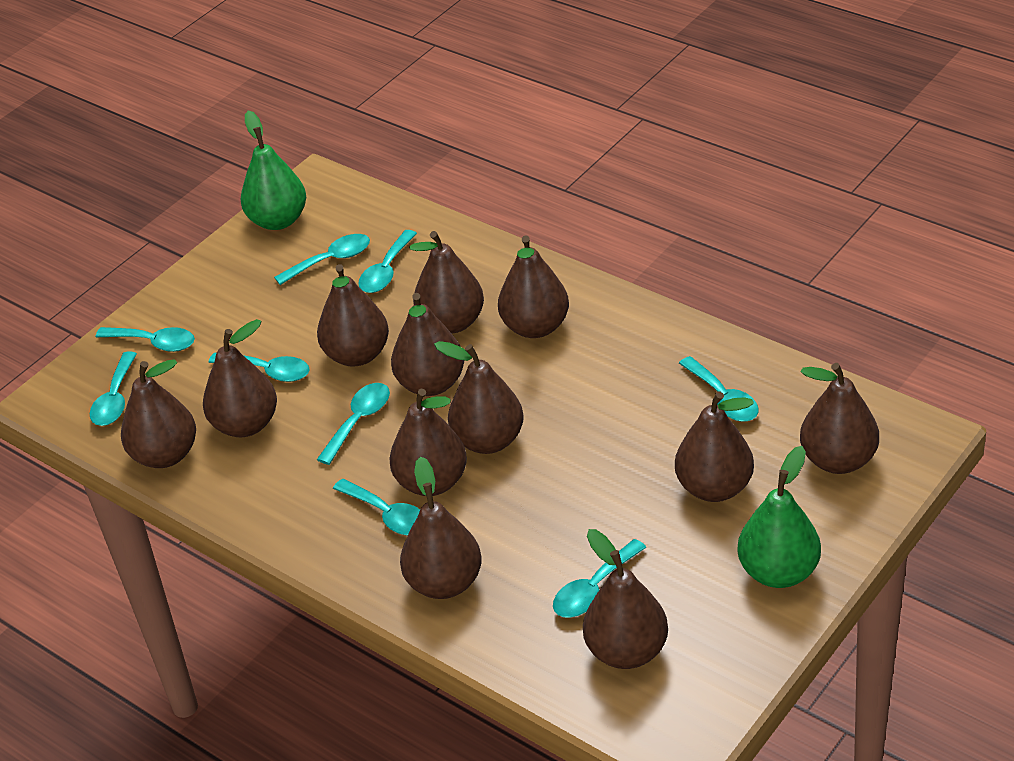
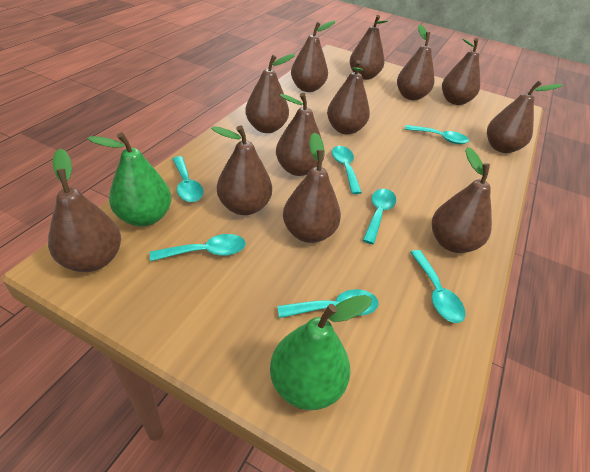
turquoise spoon: [90,352,137,426] [96,327,195,352] [209,352,310,382] [274,234,370,285] [317,383,390,465] [333,479,420,535] [358,230,417,293] [553,539,646,618] [679,356,759,422] = 9 -> [150,234,246,261] [172,156,204,202] [277,289,379,318] [332,146,362,194] [363,189,396,244] [405,125,469,144] [410,250,466,323] = 7

